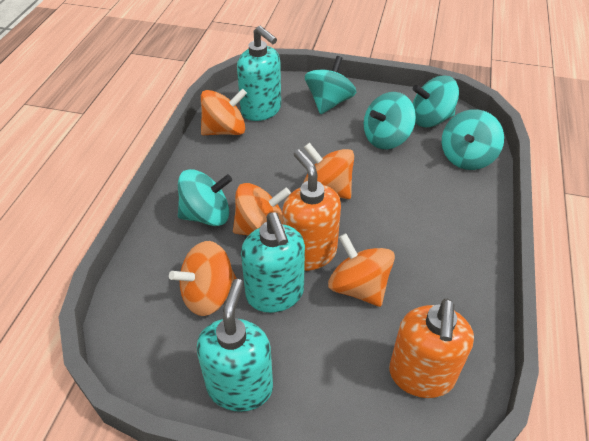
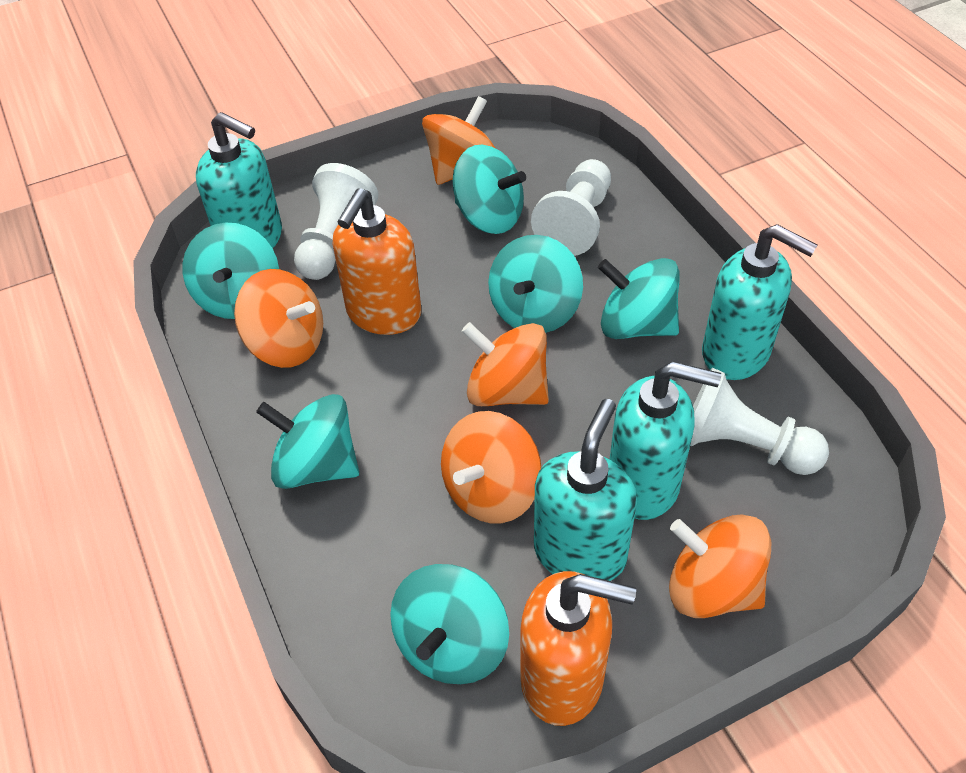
turquoise soap dispenser: [196,279,273,412] [237,26,281,121] [241,212,305,313] = 3 -> [196,112,282,248] [534,399,637,581] [610,362,721,520] [702,224,818,380] = 4
turquoise spinning top: [178,169,232,226] [305,56,356,114] [364,92,416,149] [413,76,459,127] [442,109,504,170] = 5 -> [183,223,279,319] [256,394,359,489] [390,564,509,684] [453,145,526,234] [488,235,583,333] [598,258,680,339] = 6
white pawn: none = 0 -> [294,163,378,280] [531,159,611,256] [690,368,829,475] = 3

